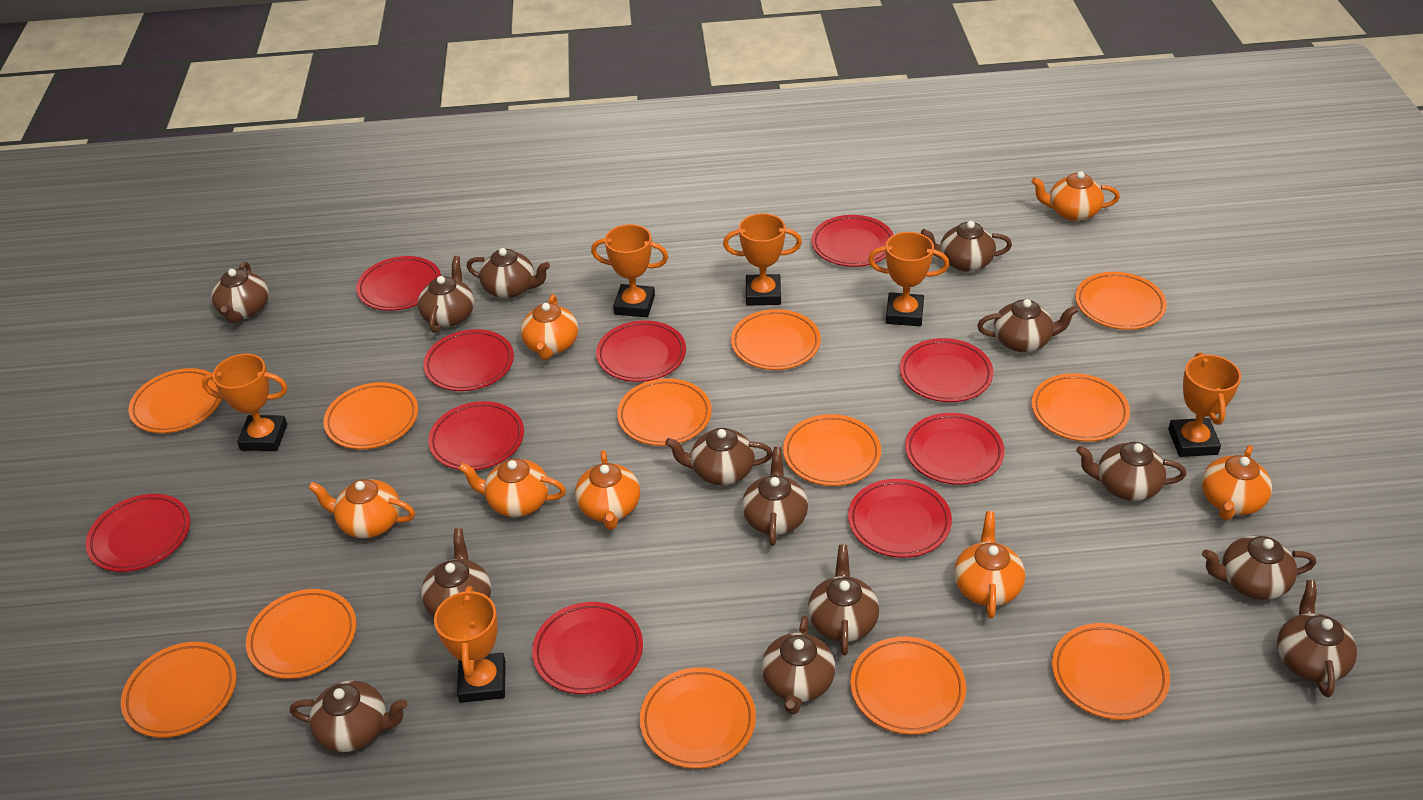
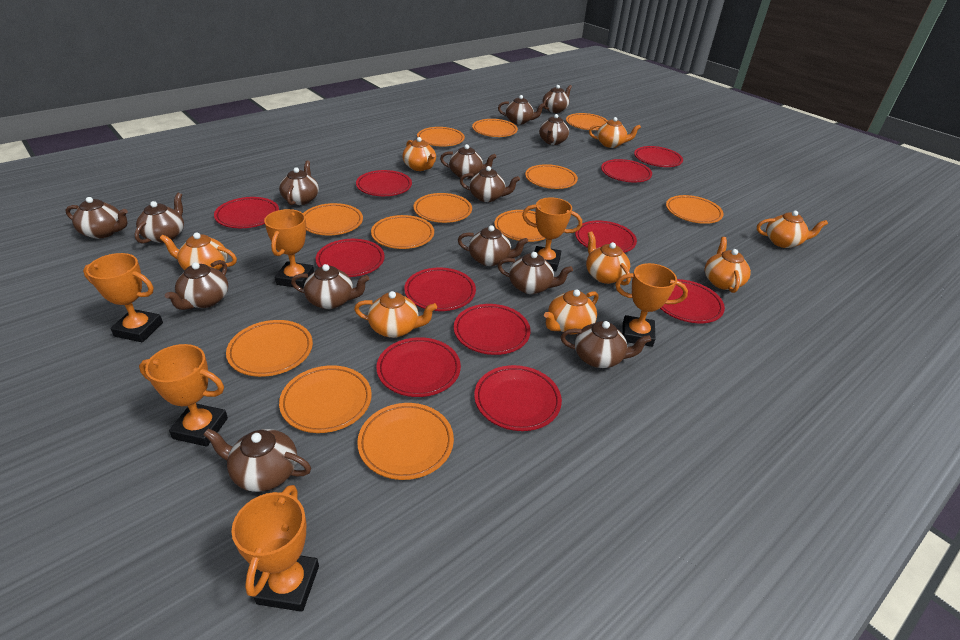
orange teapot: [308,479,415,538] [458,459,566,517] [521,294,578,360] [575,450,640,530] [954,511,1025,619] [1031,171,1120,221] [1202,445,1272,520] = 7 -> [159,233,237,270] [354,291,437,338] [402,137,436,171] [544,289,598,334] [586,231,631,285] [589,117,641,148] [705,237,751,293] [757,211,828,248] = 8
red plate: [85,494,190,572] [356,256,441,311] [423,329,514,391] [428,401,524,470] [532,602,643,694] [596,320,686,382] [812,215,894,267] [848,479,952,558] [900,338,994,402] [905,413,1005,485] = 10 -> [214,197,279,228] [316,239,385,277] [356,170,412,196] [376,337,461,397] [404,268,476,311] [454,304,531,355] [474,365,562,431] [575,220,637,253] [601,159,652,182] [634,146,683,167] [660,279,725,323] = 11

